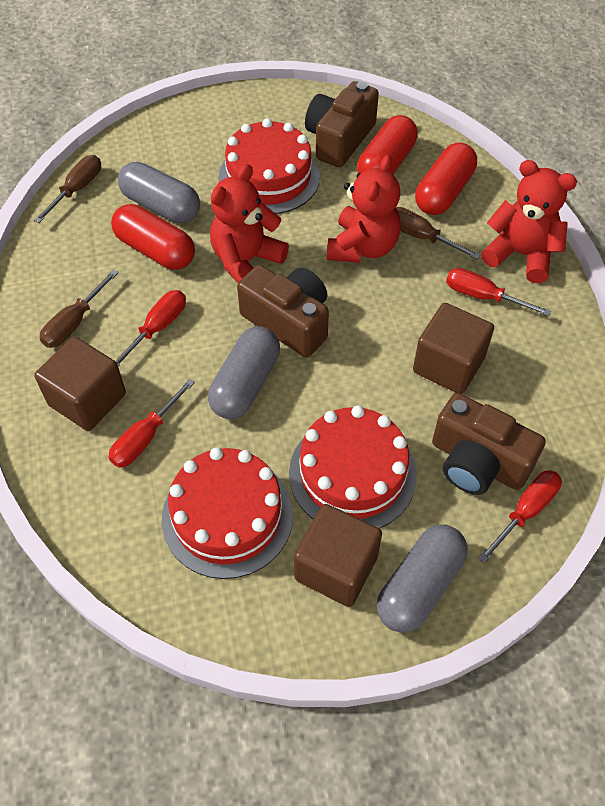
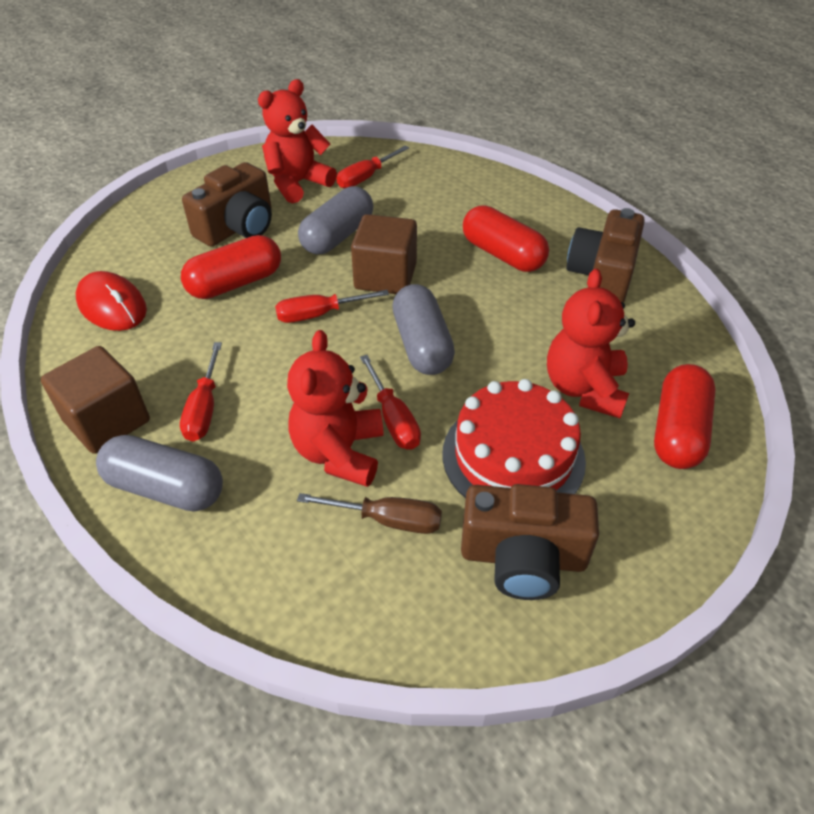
brown cube: [34,337,126,431] [294,504,382,607] [413,303,494,394] = 3 -> [41,346,150,454] [351,214,417,294] = 2
brown screwdriver: [34,155,101,223] [40,270,118,348] [396,207,480,259] = 3 -> [297,493,442,534] = 1
red cake: [162,447,293,579] [218,118,320,214] [289,406,417,529] = 3 -> [443,379,586,498] = 1
red mouse: none = 0 -> [76,271,147,331] = 1

